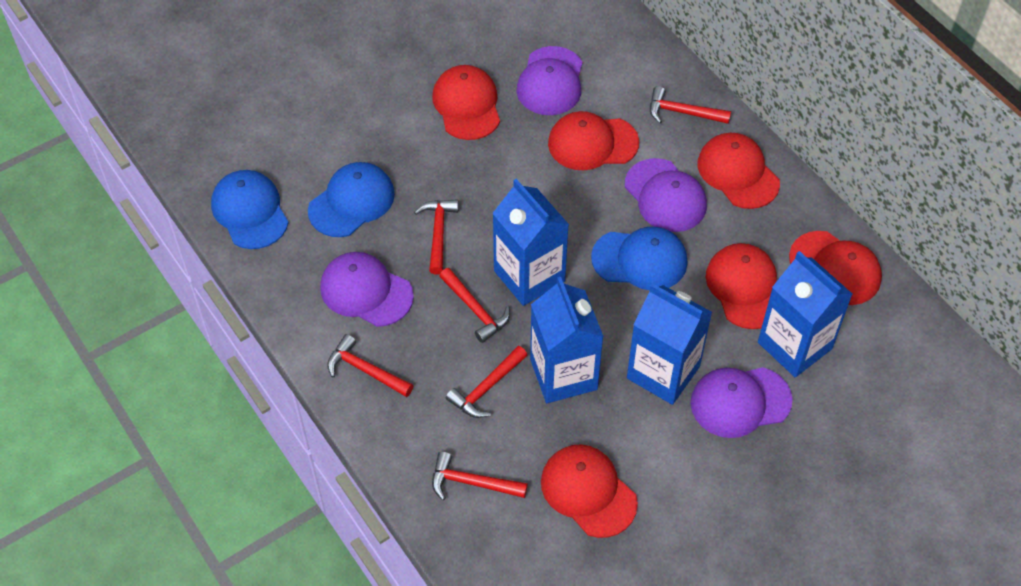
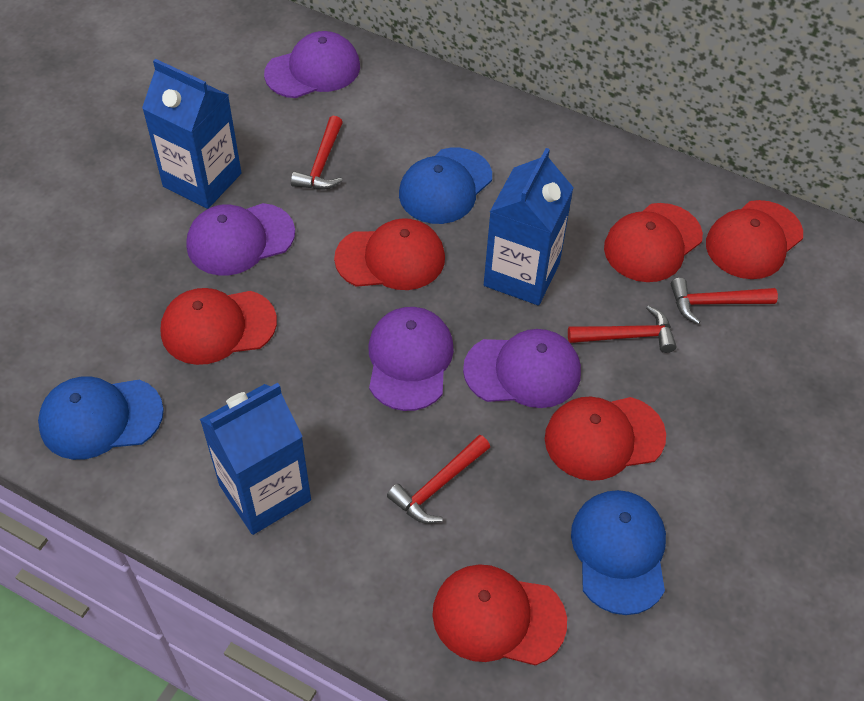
blue carton: [492,179,569,306] [530,277,604,403] [627,283,712,405] [758,251,852,377] = 4 -> [142,59,241,209] [200,383,311,535] [484,148,574,305] = 3
red hammer: [327,334,413,397] [414,199,459,275] [432,451,528,500] [439,268,510,343] [446,346,528,418] [650,86,731,124] = 6 -> [291,116,343,190] [387,435,490,523] [568,305,677,353] [671,278,778,324] = 4

